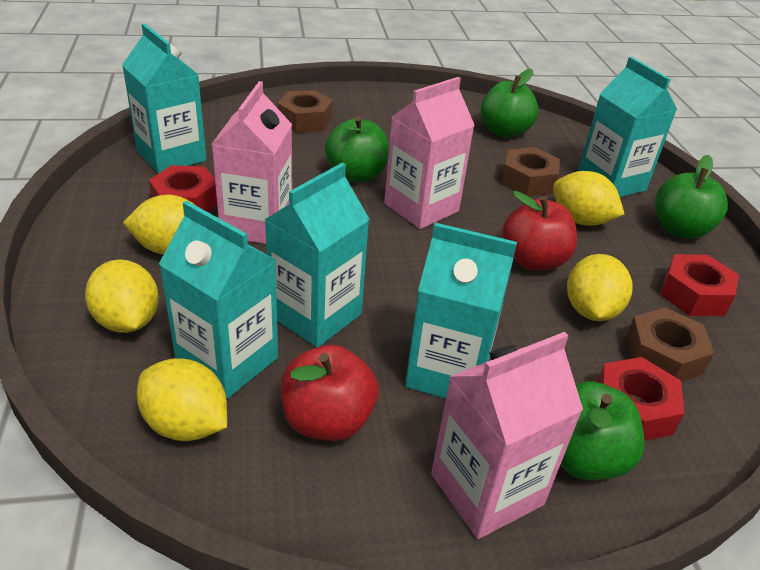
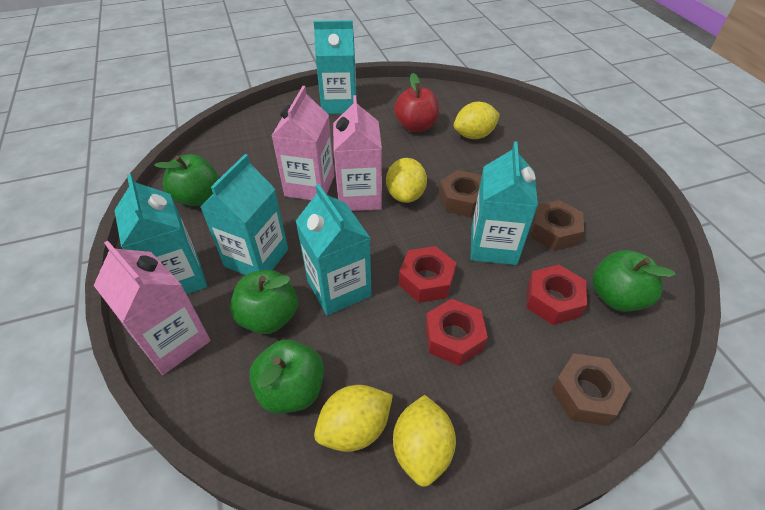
red apple: [281,345,378,441] [502,191,577,271] = 2 -> [394,73,439,132] = 1
yellow lemon: [85,259,159,333] [123,195,195,255] [137,358,227,441] [553,171,625,226] [567,254,632,321] = 5 -> [314,385,393,452] [386,158,427,203] [393,395,456,487] [454,102,500,139] = 4

